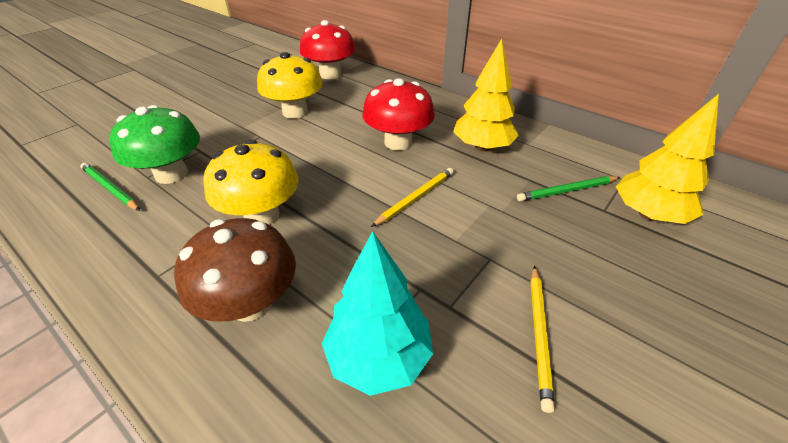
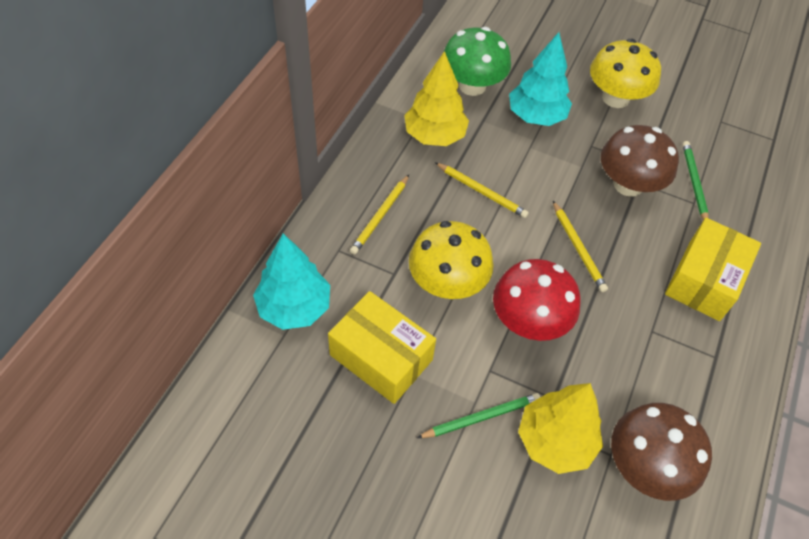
brown mushroom: [174,218,296,322] = 1 -> [601,125,679,197] [611,403,712,501] = 2
red mushroom: [300,20,355,79] [363,78,435,150] = 2 -> [493,259,581,341] = 1
turquoise tree: [322,231,433,396] = 1 -> [253,234,330,330] [509,32,572,126] = 2
yellow box: none = 0 -> [328,291,436,404] [665,218,761,321] = 2
yellow pencil: [371,168,454,227] [531,266,555,413] = 2 -> [350,175,409,255] [435,162,529,218] [553,201,608,292] = 3

